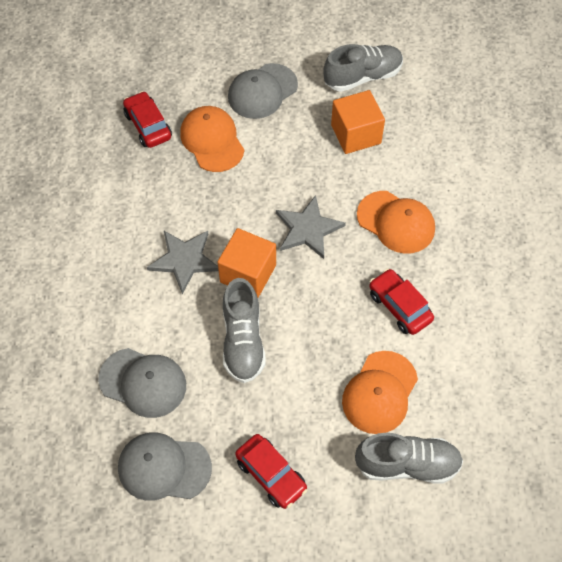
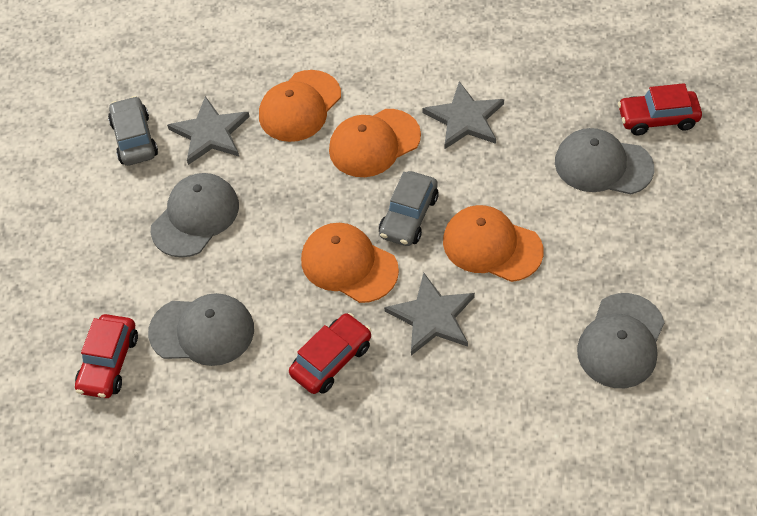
grey cap: [98,348,186,418] [118,432,212,501] [228,63,298,119] = 3 -> [148,293,254,366] [151,173,239,258] [555,128,654,194] [577,293,665,388] = 4
grey car: none = 0 -> [108,96,158,166] [379,171,439,246] = 2
grey shoe: [223,278,266,383] [323,44,403,92] [355,433,463,484] = 3 -> none = 0
grey star: [147,231,219,294] [276,195,346,259] = 2 -> [167,96,250,165] [384,273,475,356] [423,81,504,149] = 3
orange cap: [180,106,244,172] [342,351,418,434] [357,191,435,254] = 3 -> [259,70,341,142] [301,223,399,303] [329,109,421,177] [443,205,544,282] = 4
orange cube: [218,228,276,297] [331,90,385,154] = 2 -> none = 0

